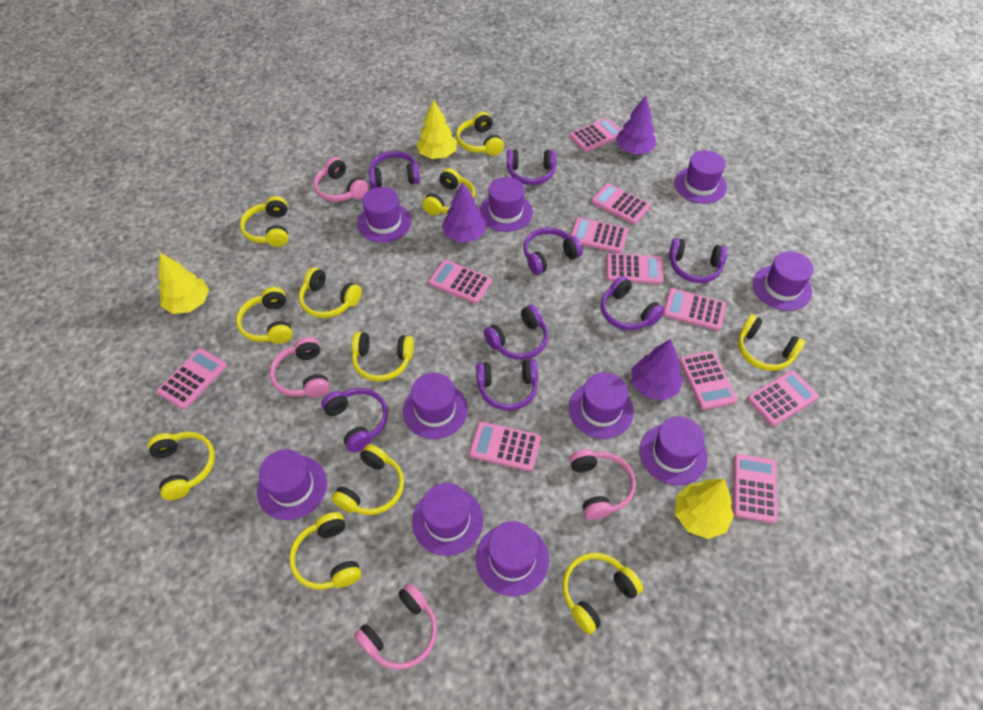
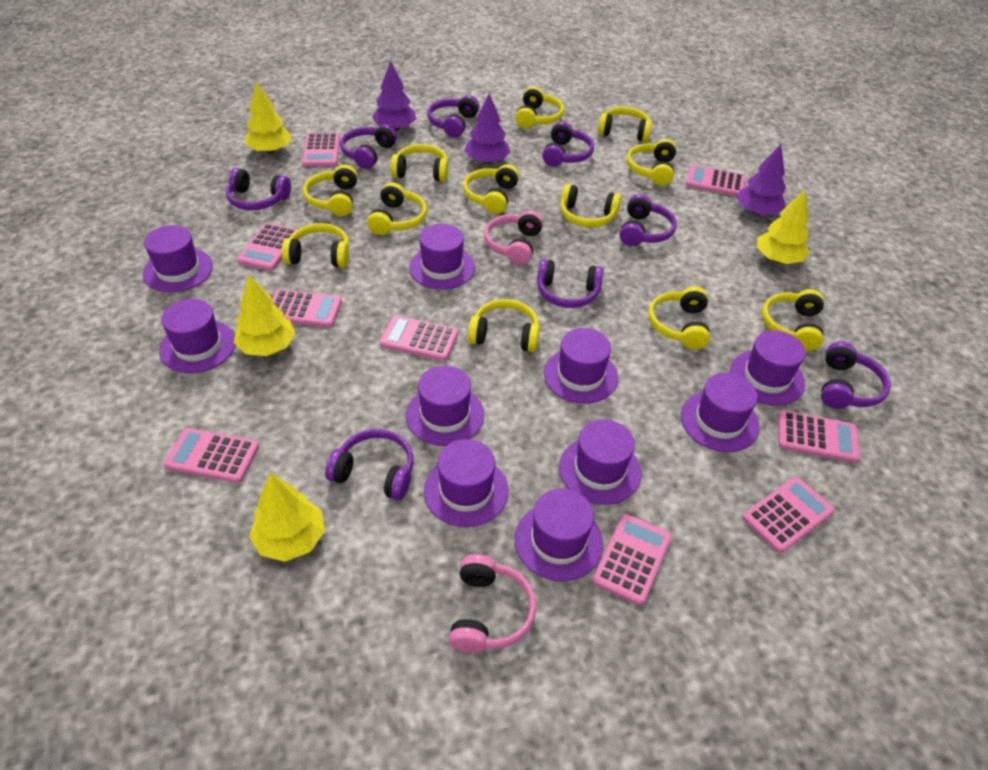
pink calculator: [157,348,227,409] [428,260,492,304] [469,421,541,471] [569,118,621,152] [570,217,628,253] [591,183,650,224] [606,253,663,284] [663,288,726,331] [679,351,737,410] [733,454,778,523] [747,370,819,426] = 11 -> [164,428,259,483] [237,223,298,270] [272,289,342,327] [302,133,340,167] [380,315,458,361] [592,514,671,605] [686,165,746,196] [742,477,835,553] [778,410,860,463] = 9
pink headphones: [270,337,330,398] [313,157,368,202] [354,583,437,670] [569,449,636,520] = 4 -> [449,554,536,653] [484,210,543,265] = 2
yellow headphones: [148,432,215,500] [236,287,292,344] [240,196,288,247] [289,512,361,590] [299,267,362,318] [331,444,404,515] [352,332,414,382] [422,168,475,215] [456,112,504,156] [562,553,643,634] [738,314,805,371] = 11 -> [282,223,349,268] [303,165,358,216] [367,182,427,235] [390,144,448,182] [463,164,519,214] [468,299,540,352] [515,86,564,128] [560,184,621,227] [598,107,652,142] [627,139,676,186] [648,286,710,349] [762,289,824,351] = 12
yellow tree: [158,253,209,314] [416,100,457,159] [675,479,734,539] = 3 -> [234,275,295,356] [245,81,292,153] [249,473,325,562] [757,190,810,264] = 4

